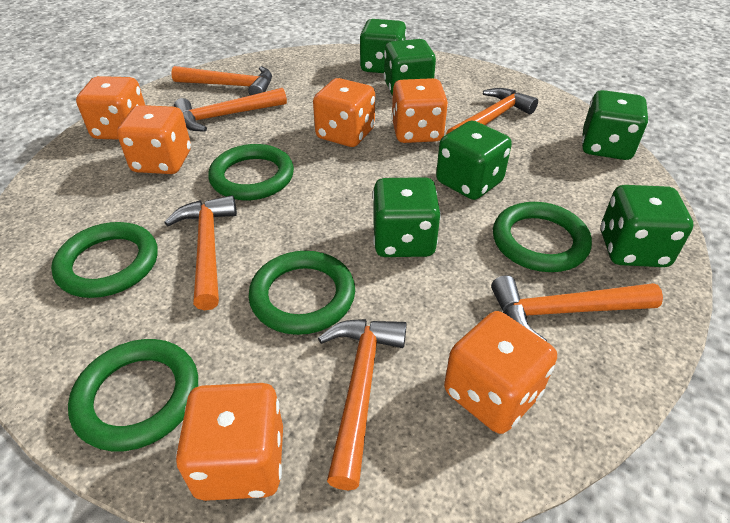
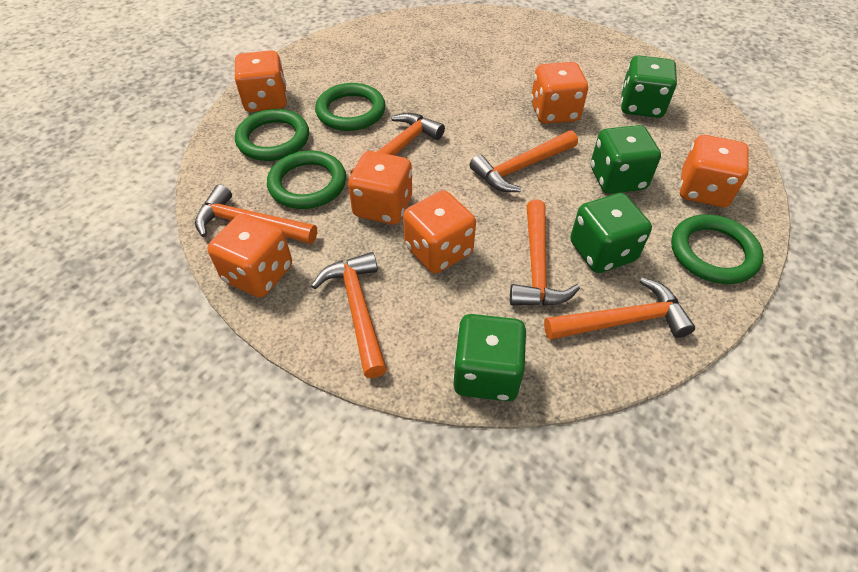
green dice: [360,19,407,73] [373,177,441,257] [384,39,436,96] [436,121,512,200] [582,90,648,160] [601,185,693,267] = 6 -> [453,314,527,401] [570,193,652,273] [591,125,661,194] [621,55,677,118] = 4
green ring: [51,222,158,298] [68,339,198,451] [208,144,294,200] [248,251,355,335] [493,202,592,272] = 5 -> [235,109,309,161] [267,151,346,209] [315,83,386,131] [671,215,764,284] = 4

